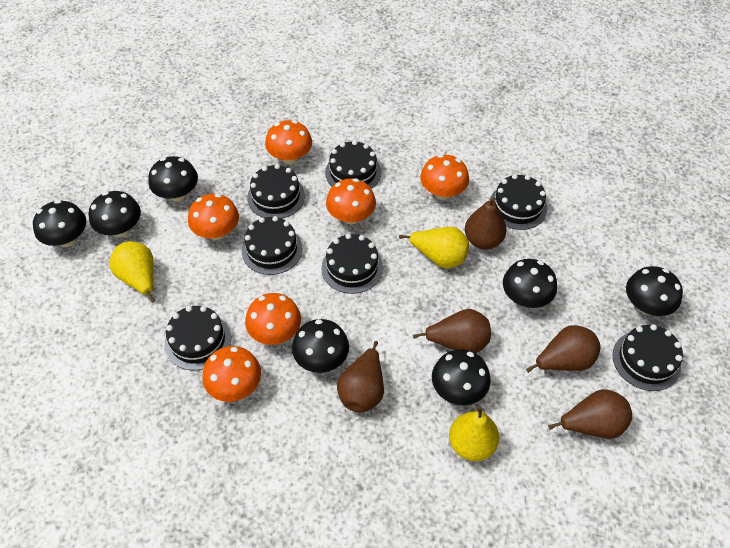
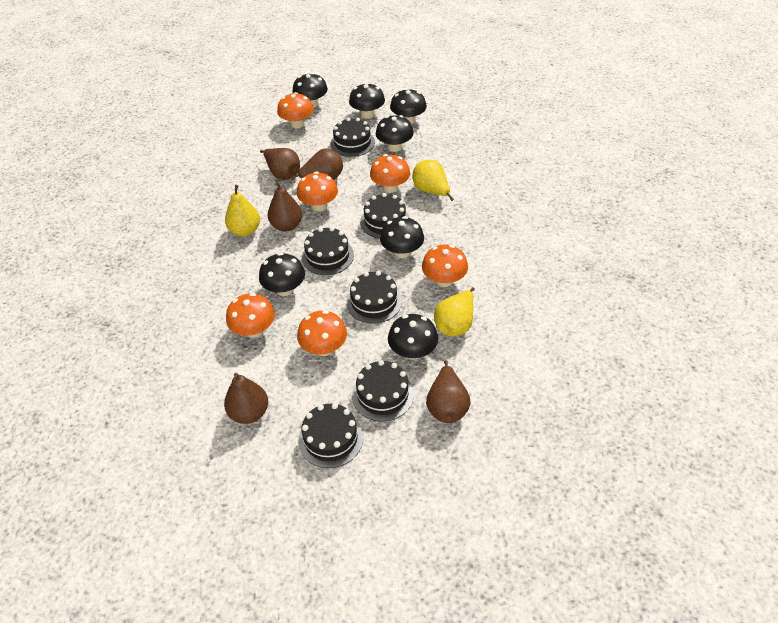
black cake: [165,306,231,370] [242,216,303,275] [247,164,305,219] [321,234,383,294] [325,140,381,189] [489,174,547,230] [612,324,683,391] = 7 -> [299,403,363,468] [302,227,354,275] [331,118,375,157] [346,271,402,324] [352,360,414,421] [360,193,410,239] = 6

